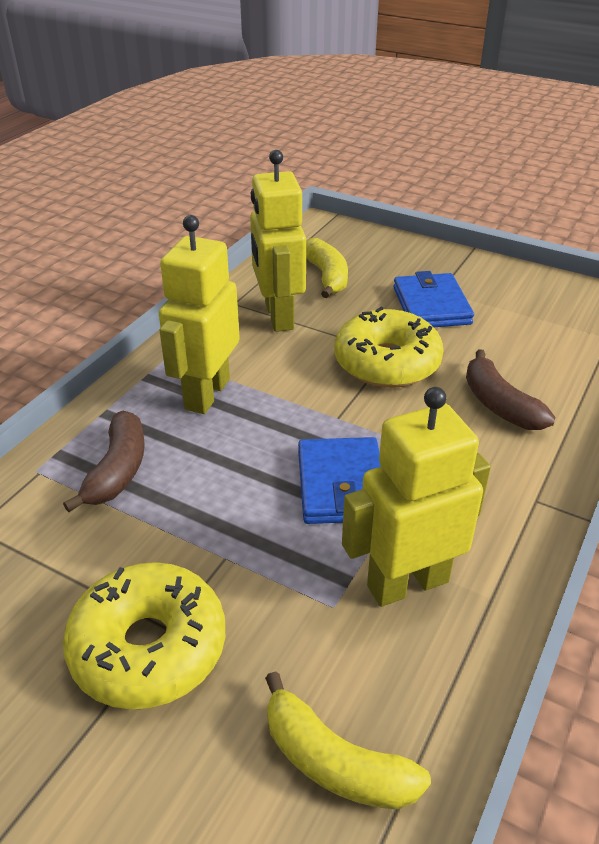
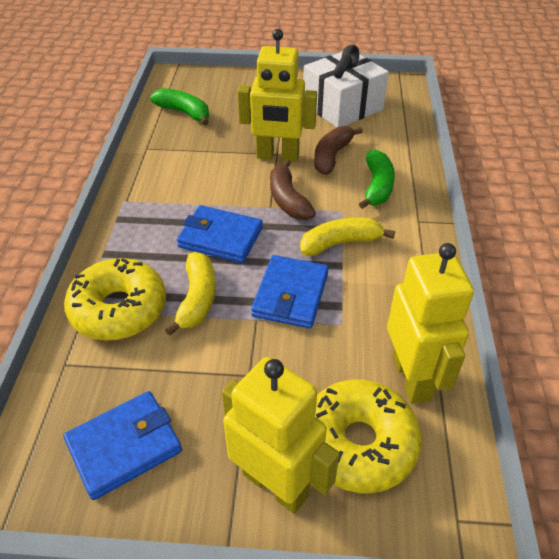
blue wallet: [298,437,381,524] [394,271,474,327] = 2 -> [63,391,182,500] [177,205,263,263] [251,255,329,329] = 3
green banana: none = 0 -> [150,88,209,125] [359,150,395,209] = 2
white gift: none = 0 -> [303,45,389,128] = 1

